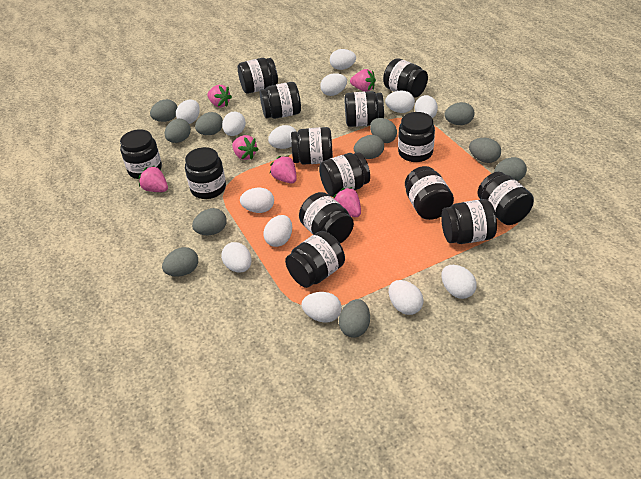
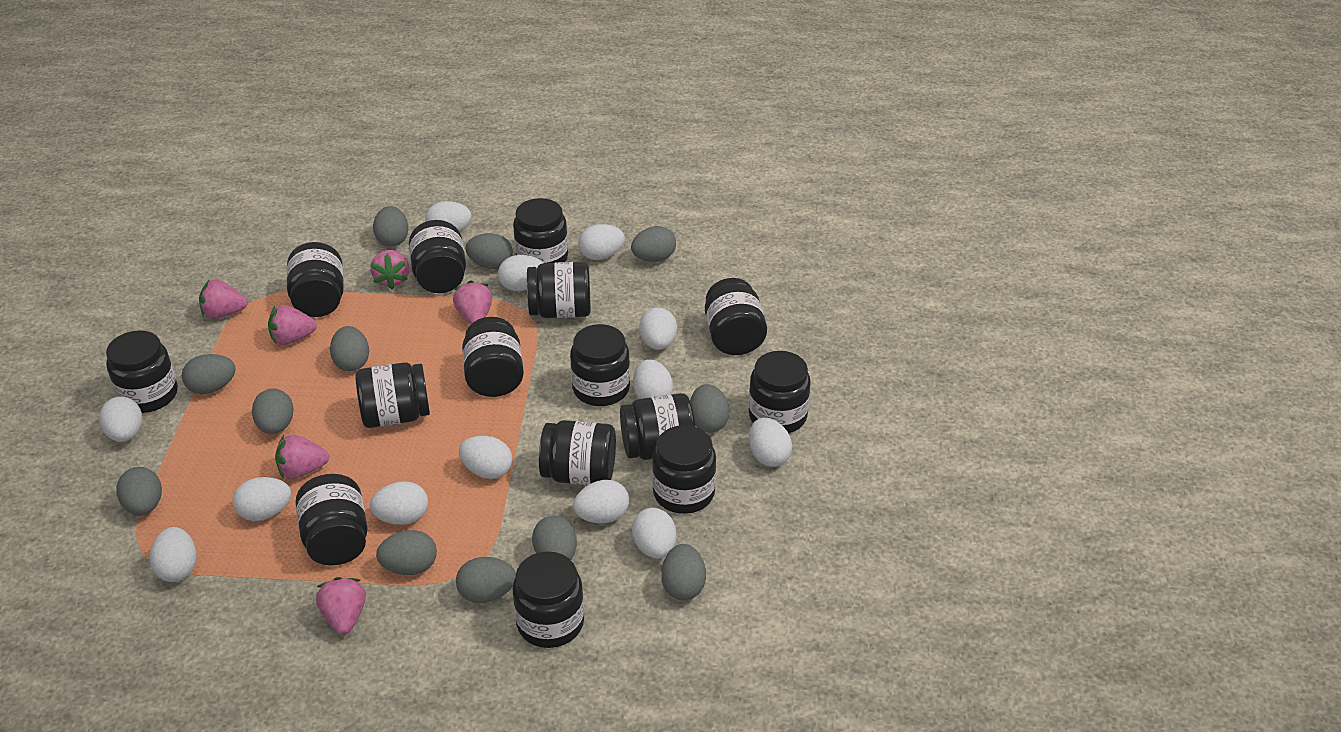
black jar: [120,129,162,179] [185,147,226,199] [238,58,278,94] [260,82,301,119] [285,231,345,288] [291,127,333,165] [299,192,354,243] [319,152,370,197] [345,91,384,127] [383,58,428,98] [398,112,435,162] [405,166,454,220] [441,199,497,244] [477,172,534,225] = 14 -> [106,330,178,413] [287,242,344,317] [296,474,368,566] [355,362,430,428] [409,220,466,293] [462,317,524,397] [512,551,584,648] [513,198,568,263] [527,262,591,318] [539,420,616,485] [570,324,630,406] [620,393,696,460] [652,425,716,514] [705,278,767,355] [749,351,810,433] = 15
grey egg: [150,99,177,122] [162,247,198,277] [165,119,191,143] [192,208,227,235] [195,112,223,135] [339,299,370,338] [354,135,384,159] [370,118,397,143] [444,102,475,125] [469,138,501,163] [494,157,527,181] = 11 -> [116,467,162,515] [182,354,236,394] [252,389,294,434] [330,326,369,371] [373,206,408,247] [376,530,437,575] [456,557,516,603] [465,233,513,269] [532,516,577,560] [631,226,676,262] [661,544,706,600] [690,384,729,433] = 12

